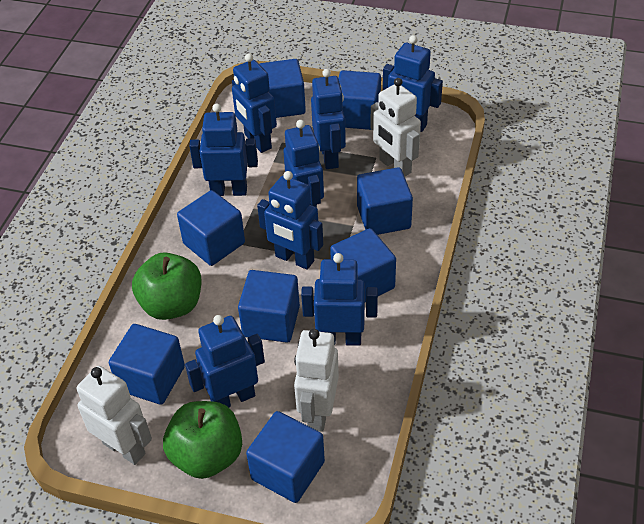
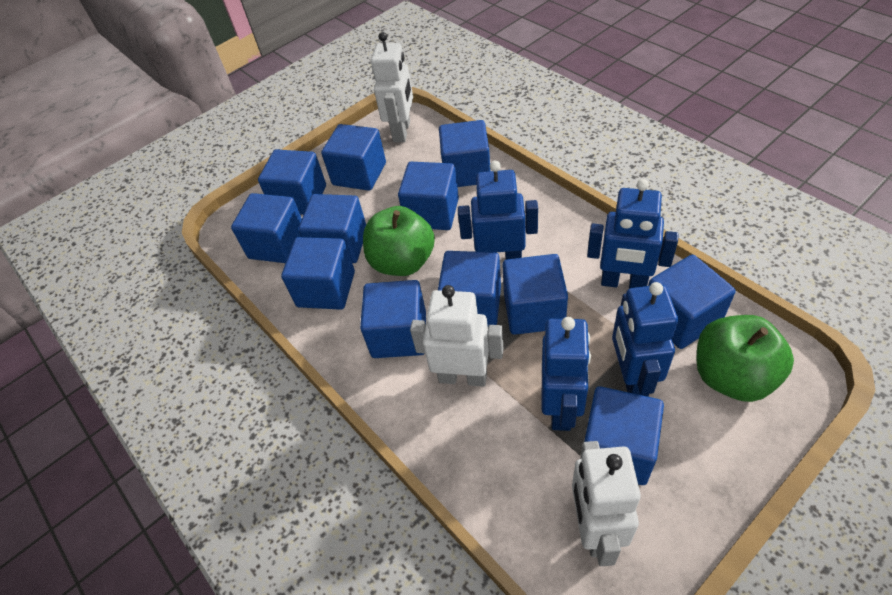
blue cube: [109,324,185,405] [177,190,245,266] [238,270,300,343] [246,411,325,503] [259,59,306,118] [330,228,396,302] [338,70,381,130] [357,167,413,235] = 8 -> [231,193,302,263] [258,149,326,215] [281,237,355,310] [298,194,366,263] [321,124,386,191] [360,280,426,358] [398,162,459,230] [438,251,501,326] [439,120,491,187] [502,254,568,335] [584,386,664,485] [648,255,736,349] = 12
blue robot: [185,315,265,408] [189,103,258,196] [232,54,277,153] [257,171,323,270] [283,120,324,208] [301,253,378,346] [311,69,346,169] [383,35,443,132] = 8 -> [458,160,538,260] [541,317,591,431] [587,179,679,289] [612,282,678,397] = 4

